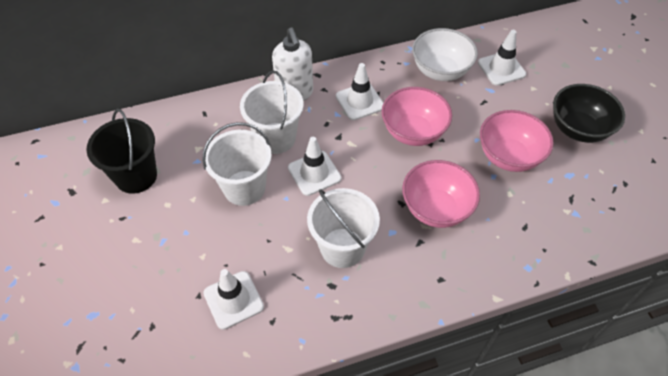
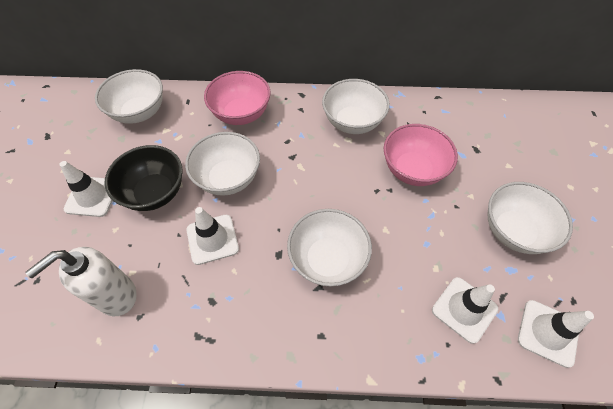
black bucket: [86,109,157,194] = 1 -> none = 0
pink bowl: [382,87,452,146] [402,160,480,228] [480,110,554,172] = 3 -> [204,71,271,125] [384,124,458,186] = 2
white bowl: [412,28,478,81] = 1 -> [95,69,163,124] [185,132,260,196] [287,209,372,286] [322,79,390,134] [488,182,573,254] = 5
white bucket: [202,122,272,206] [240,71,304,154] [307,188,380,268] = 3 -> none = 0

